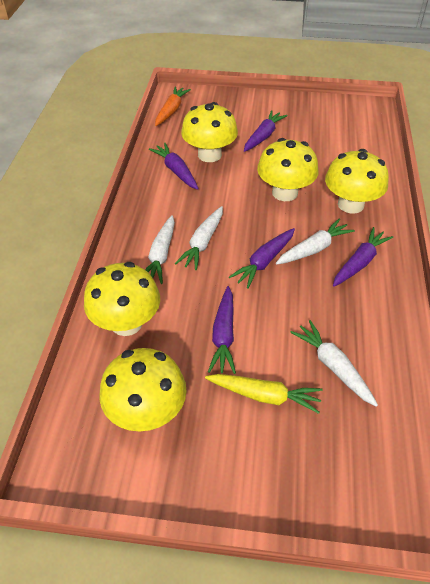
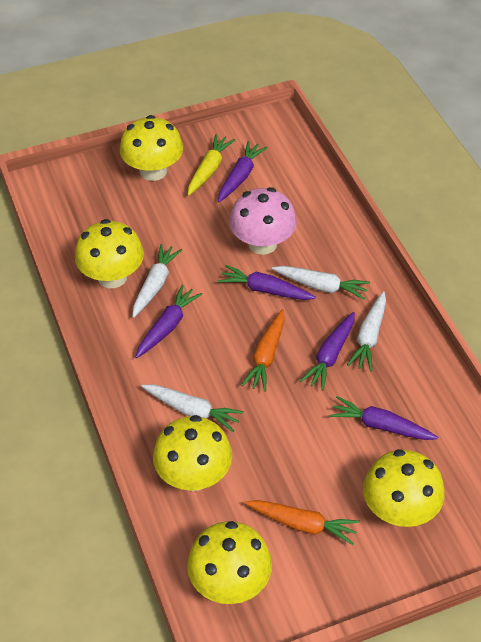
orange carrot: [155,86,191,126] = 1 -> [241,310,285,392] [245,500,360,545] = 2
pink mushroom: none = 0 -> [229,187,297,255] = 1

